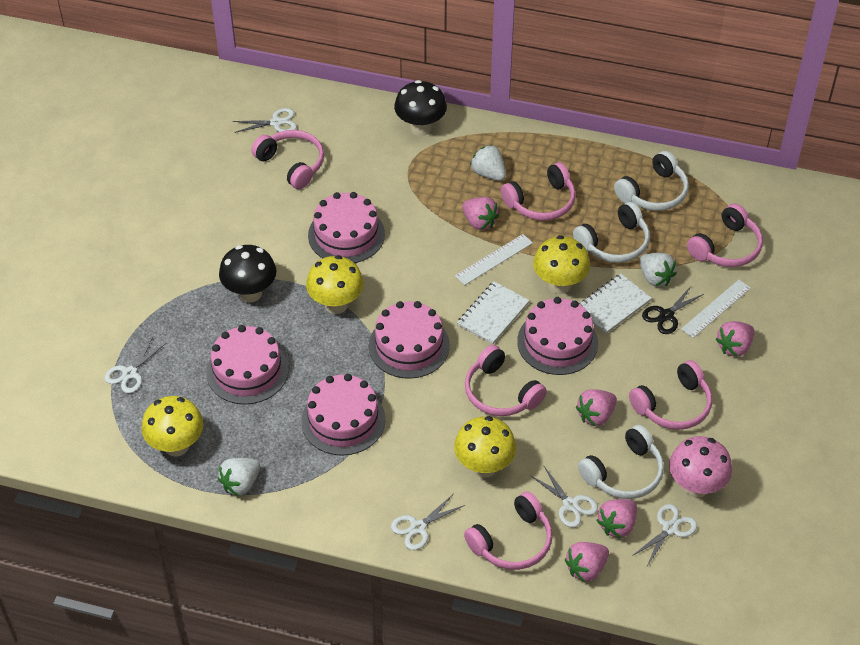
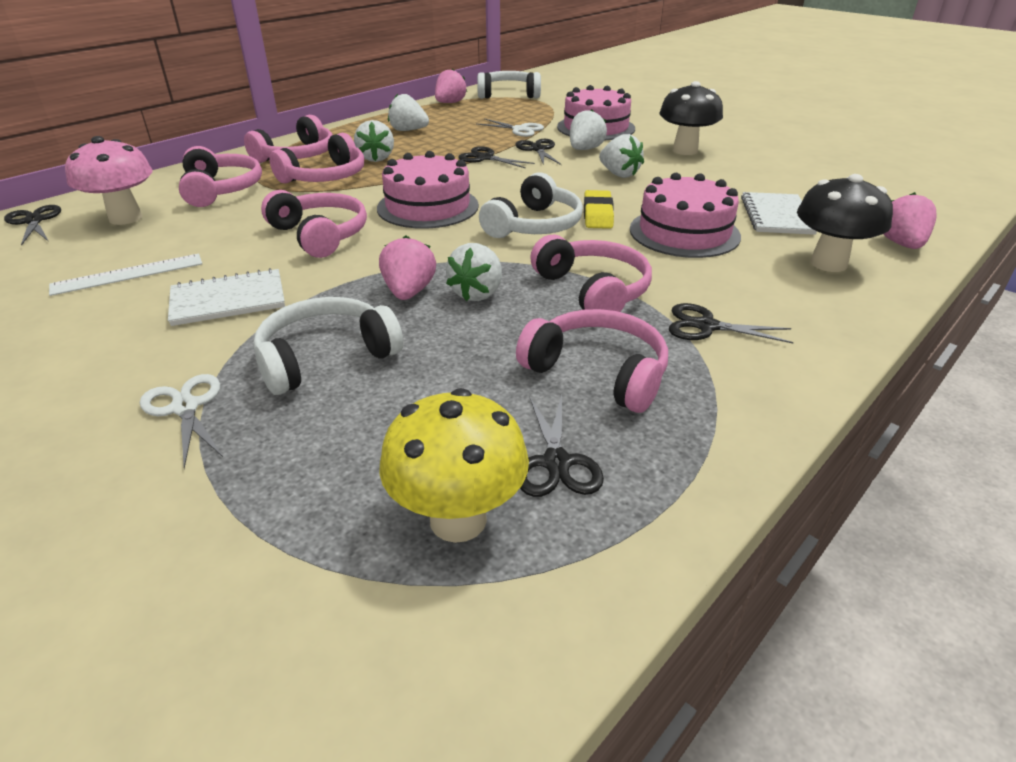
black scissors: [642,285,704,334] = 1 -> [4,205,61,246] [458,146,535,169] [515,139,561,165] [520,395,604,497] [669,303,794,343] = 5
pink cake: [206,325,289,405] [301,374,385,456] [308,192,385,263] [369,301,450,379] [517,297,598,375] = 5 -> [377,151,479,229] [557,85,635,140] [630,173,741,258] = 3
pink strawberry: [462,197,499,230] [565,542,609,582] [576,389,617,426] [596,499,637,538] [716,321,754,357] = 5 -> [379,235,436,300] [435,68,467,103] [884,192,937,249] = 3
white ruler: [455,234,533,285] [681,280,751,338] = 2 -> [49,254,202,296] = 1
white scissors: [104,337,166,393] [233,108,297,133] [391,494,465,550] [530,465,598,528] [632,504,697,566] = 5 -> [140,374,223,469] [477,118,544,137] = 2
white strawberry: [218,458,260,496] [470,145,506,181] [640,253,677,287] = 3 -> [354,120,394,162] [388,94,429,131] [446,243,502,301] [570,109,607,150] [599,134,644,178] = 5
yellow eraser: none = 0 -> [584,190,614,229] = 1
yellow mushroom: [141,396,204,457] [306,255,364,314] [454,416,516,478] [533,235,590,294] = 4 -> [379,388,529,543] = 1

